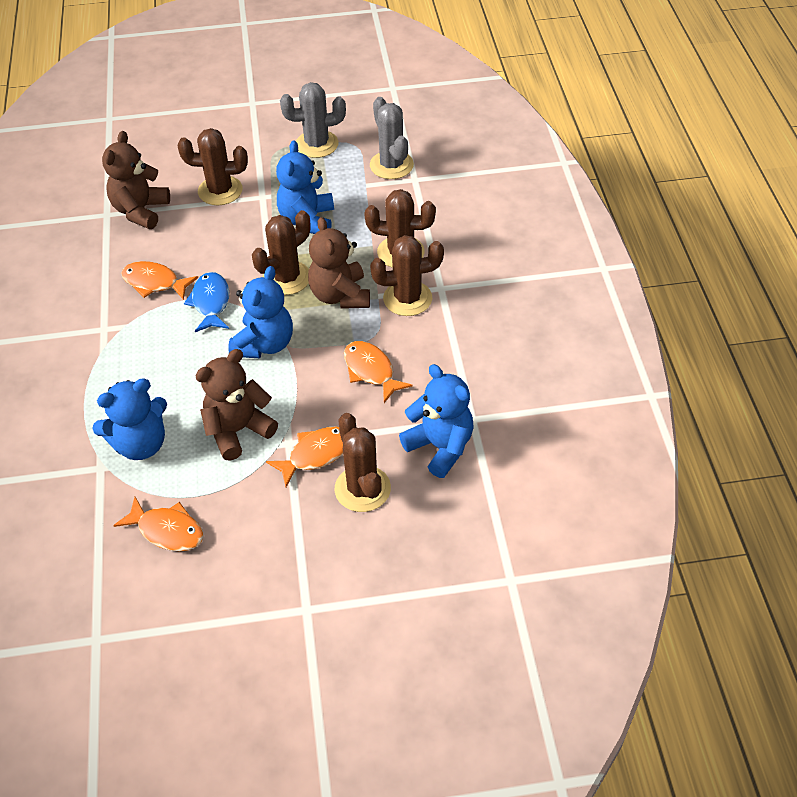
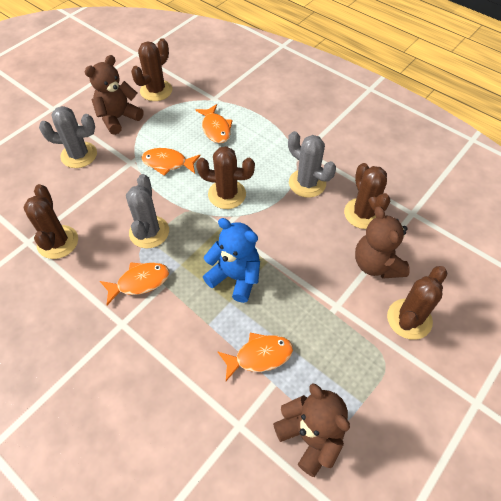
blue fish: [184,272,230,332] = 1 -> none = 0
blue teddy bear: [92,378,167,460] [228,266,293,358] [276,140,334,234] [399,364,474,478] = 4 -> [203,218,260,303] = 1
grey cactus: [280,82,346,158] [370,97,414,179] = 2 -> [39,106,97,168] [126,174,169,249] [288,131,336,198] = 3

